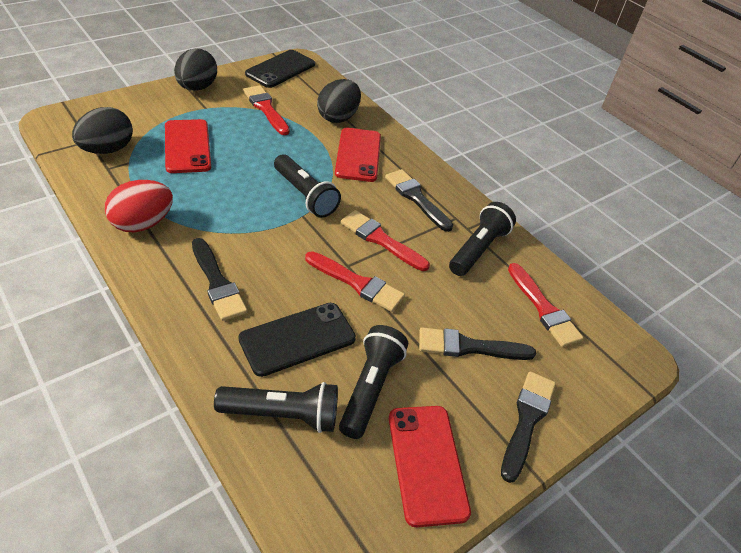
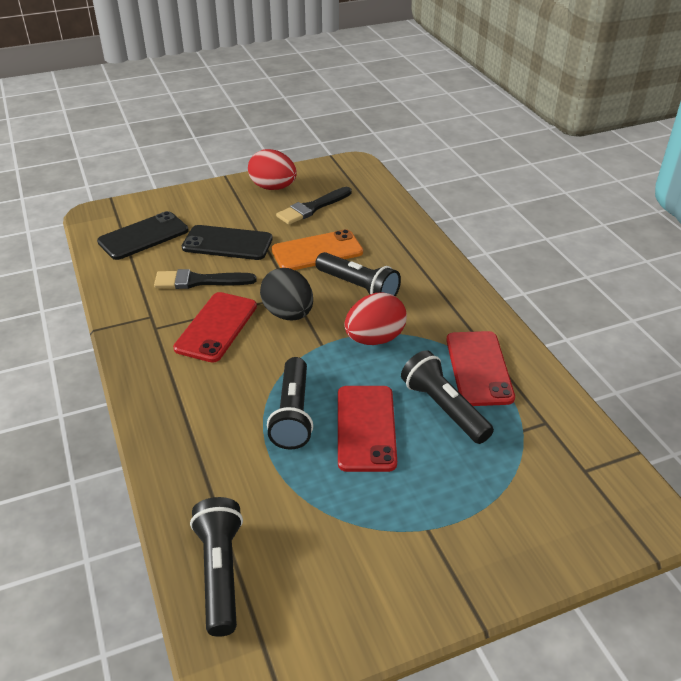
black brush: [192,238,247,321] [385,169,453,232] [419,327,536,360] [501,371,556,483] = 4 -> [154,269,257,289] [276,187,352,225] = 2
black egg: [72,107,133,154] [174,48,217,91] [317,79,361,123] = 3 -> [260,268,313,320] = 1
orange phone: none = 0 -> [271,229,363,270] = 1
red brush: [243,85,290,135] [305,251,405,312] [341,210,430,271] [508,263,584,347] = 4 -> none = 0
red egg: [105,180,173,232] = 1 -> [248,149,297,190] [344,292,407,345] = 2

